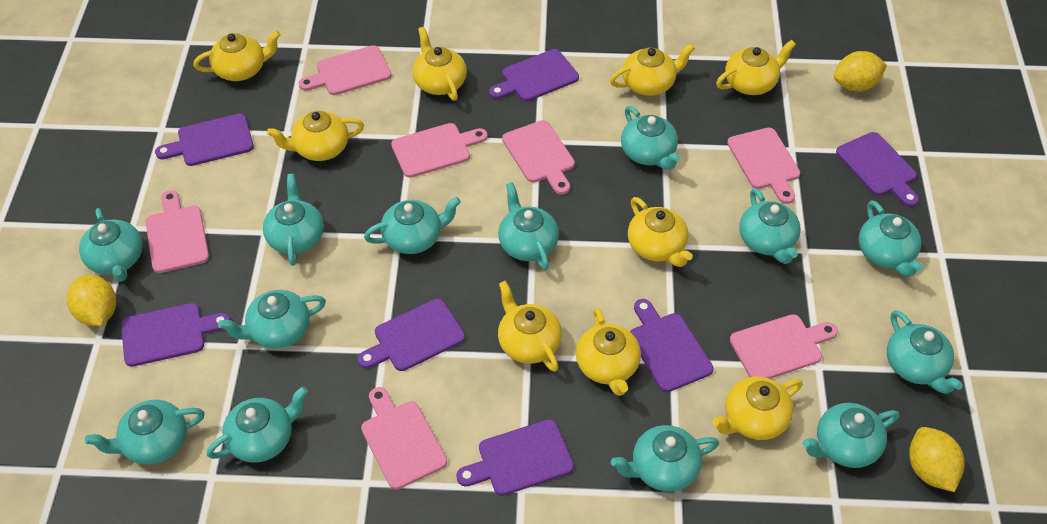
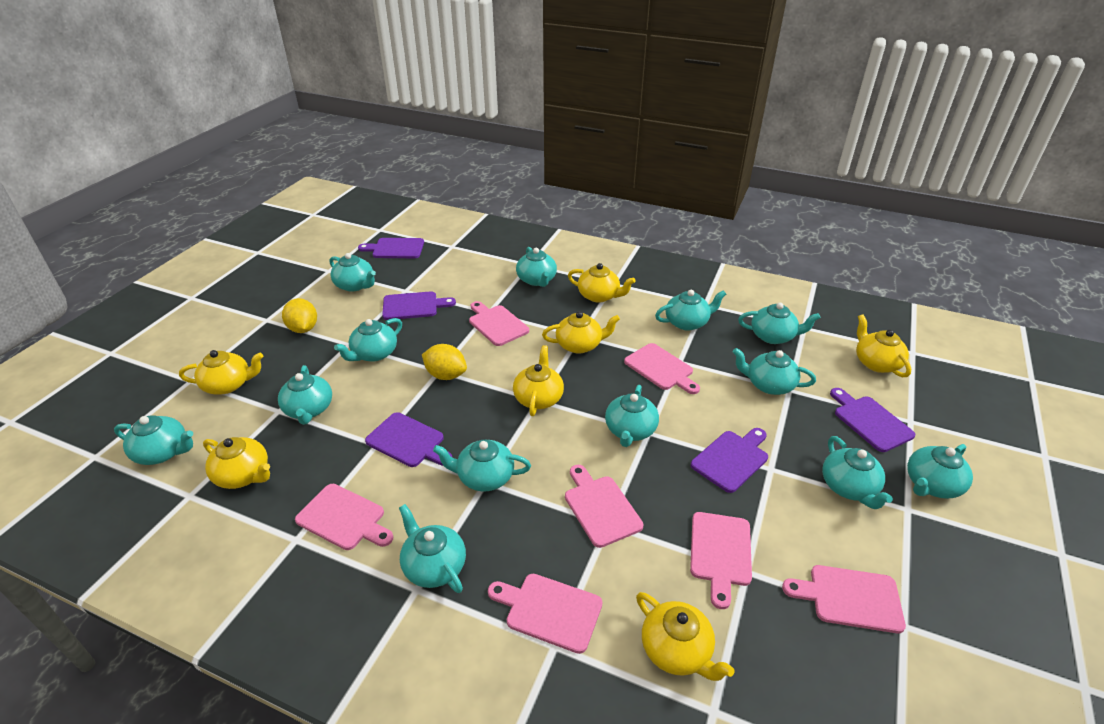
purple cutting board: [121,303,231,367] [155,114,254,166] [357,299,465,371] [456,419,574,496] [489,49,579,101] [630,299,714,392] [836,132,919,207] = 7 -> [358,238,424,258] [365,412,452,467] [382,291,456,320] [691,428,768,493] [830,388,915,452] = 5
yellow lemon: [67,274,116,326] [834,51,887,92] [909,427,964,492] = 3 -> [282,298,317,333] [422,344,467,380] = 2
yellow teapot: [193,31,281,81] [267,111,364,161] [412,27,467,101] [498,281,562,372] [576,308,641,396] [610,44,695,96] [628,197,693,267] [713,376,803,440] [716,40,796,95] = 9 -> [179,350,263,395] [203,437,270,489] [513,345,564,416] [542,311,620,353] [568,263,635,303] [636,592,735,681] [856,315,911,377] = 7

